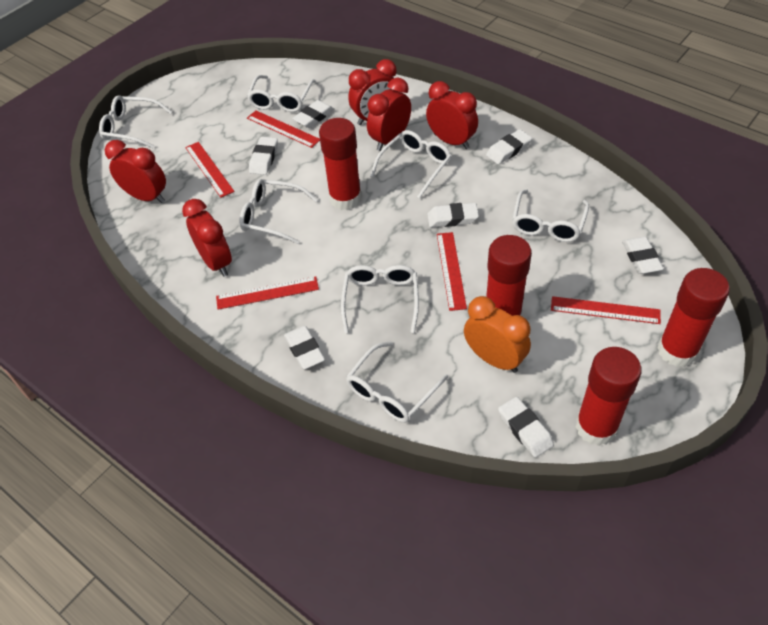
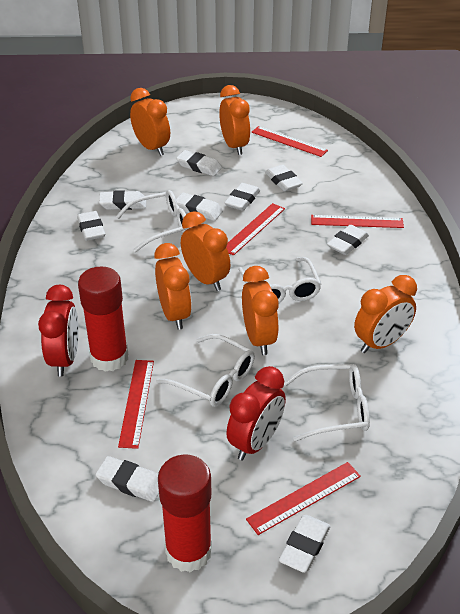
orange clock: [464,296,531,373] = 1 -> [130,88,170,156] [154,243,192,330] [181,211,230,291] [219,85,250,155] [242,266,279,355] [354,275,417,353] = 6
red clock: [105,140,166,203] [182,199,232,277] [348,59,397,125] [367,78,411,151] [426,81,478,149] = 5 -> [38,285,79,377] [226,366,286,461] = 2
red glue stick: [319,118,362,210] [486,235,532,316] [576,347,642,446] [657,268,730,367] = 4 -> [78,266,128,372] [158,454,212,572] = 2
white eraser: [249,137,278,175] [284,326,325,369] [292,100,335,128] [427,203,479,227] [486,129,532,164] [498,397,554,458] [622,237,664,274] = 7 -> [77,211,105,241] [96,456,159,502] [99,190,146,210] [176,150,222,176] [176,193,223,221] [224,183,260,211] [265,165,303,191] [279,515,330,573] [327,225,369,255] = 9
white glasses: [99,95,172,148] [240,179,318,244] [247,75,315,112] [341,265,419,333] [346,341,448,423] [370,130,451,198] [512,189,589,242] = 7 -> [116,190,189,252] [156,334,255,407] [238,257,321,303] [284,364,370,441] = 4

